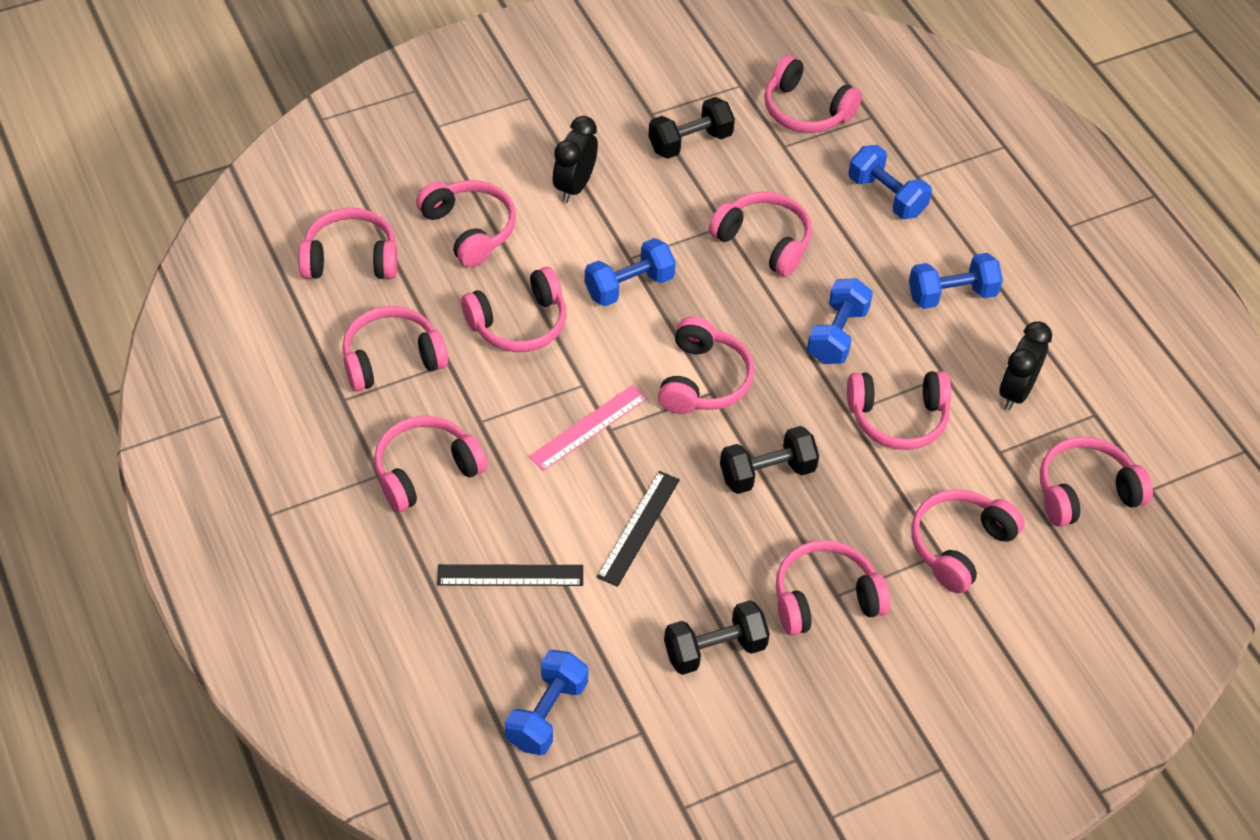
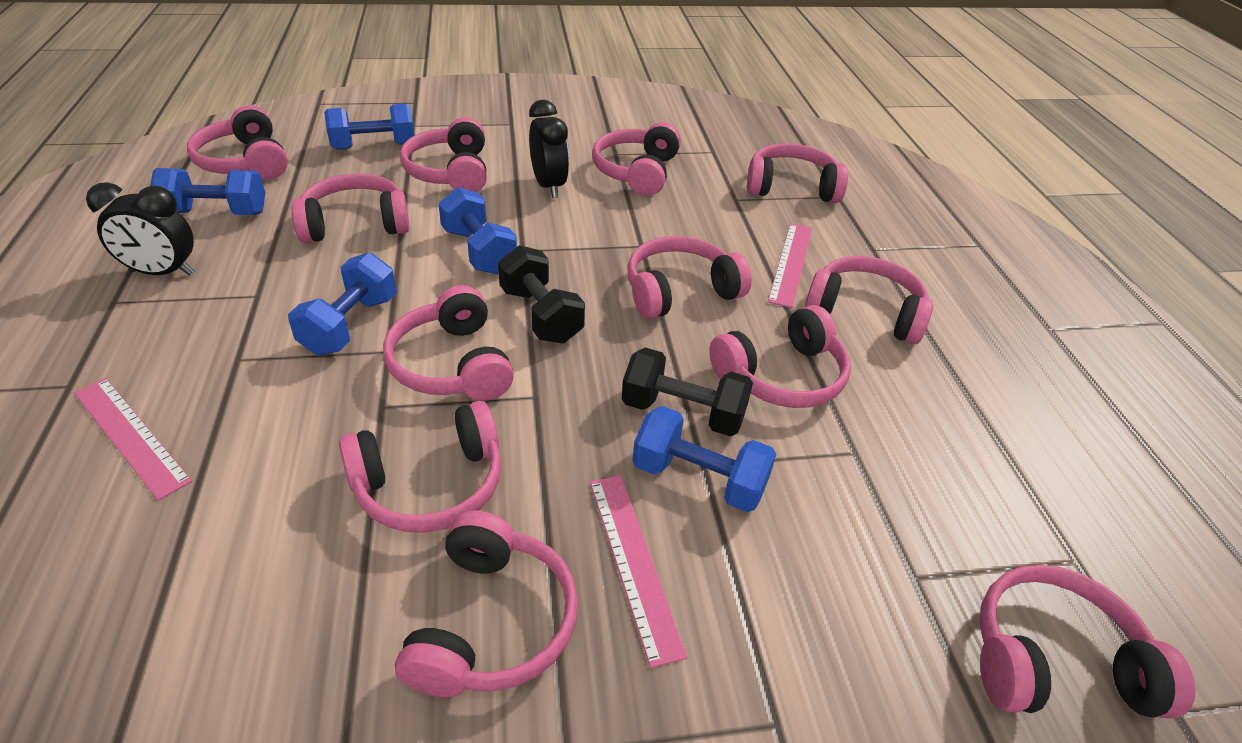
black dumbbell: [648,97,735,159] [664,600,770,675] [720,426,819,494] = 3 -> [498,245,585,343] [622,348,753,436] = 2
black ruler: [437,564,583,586] [597,471,680,587] = 2 -> none = 0
pink ruler: [529,385,647,471] = 1 -> [74,378,192,500] [590,475,688,668] [768,223,812,308] = 3

